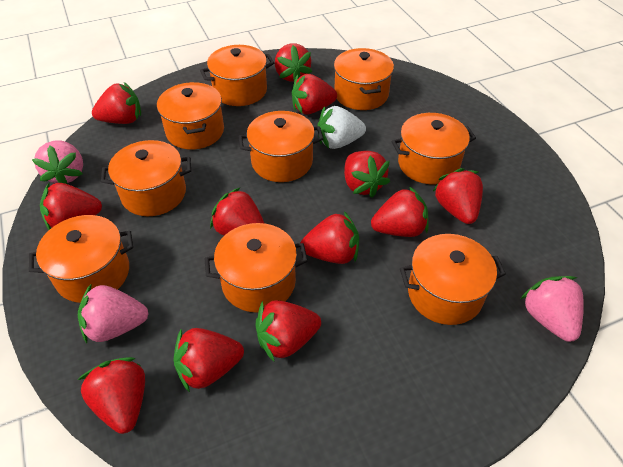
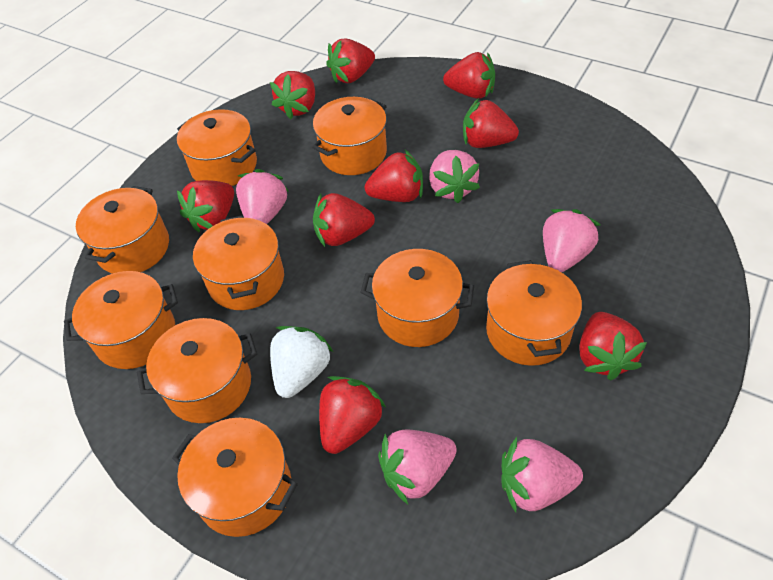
pink strawberry: [32,141,83,184] [77,283,148,343] [521,276,584,342] = 3 -> [236,169,288,224] [378,429,457,504] [429,150,480,203] [501,437,583,512] [543,209,600,272] = 5
red strawberry: [40,183,102,230] [78,357,145,434] [92,82,141,124] [173,328,244,393] [210,188,264,236] [256,300,321,361] [275,44,312,81] [292,74,337,115] [300,211,359,264] [344,151,390,198] [371,186,429,237] [433,168,483,224] = 12 -> [177,180,234,232] [270,71,315,119] [313,193,375,247] [319,376,386,454] [326,38,375,83] [365,150,423,202] [443,52,495,99] [463,98,519,148] [580,312,647,381] = 9

